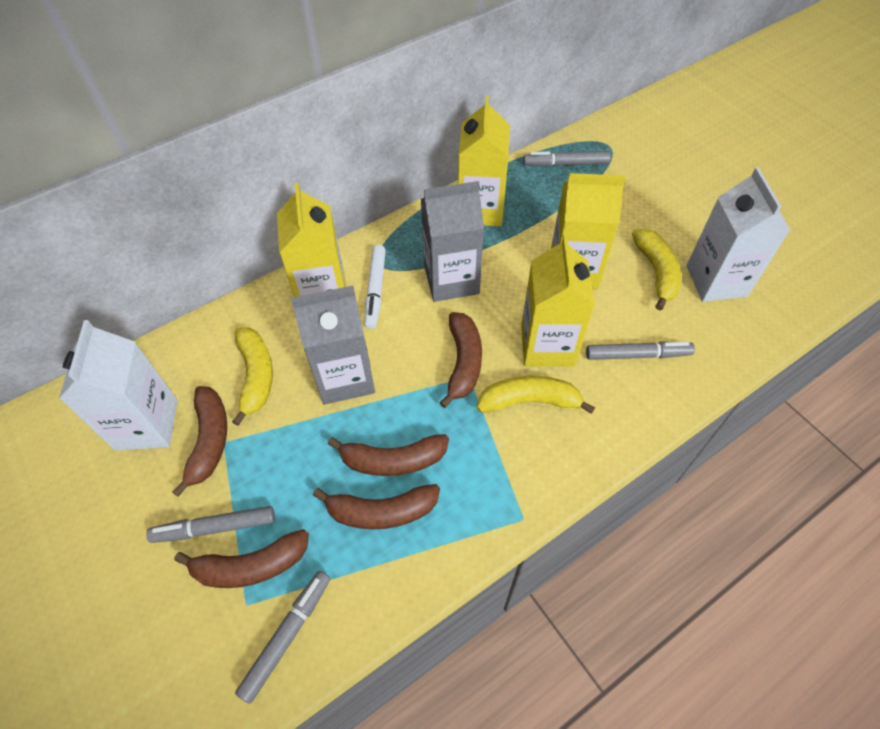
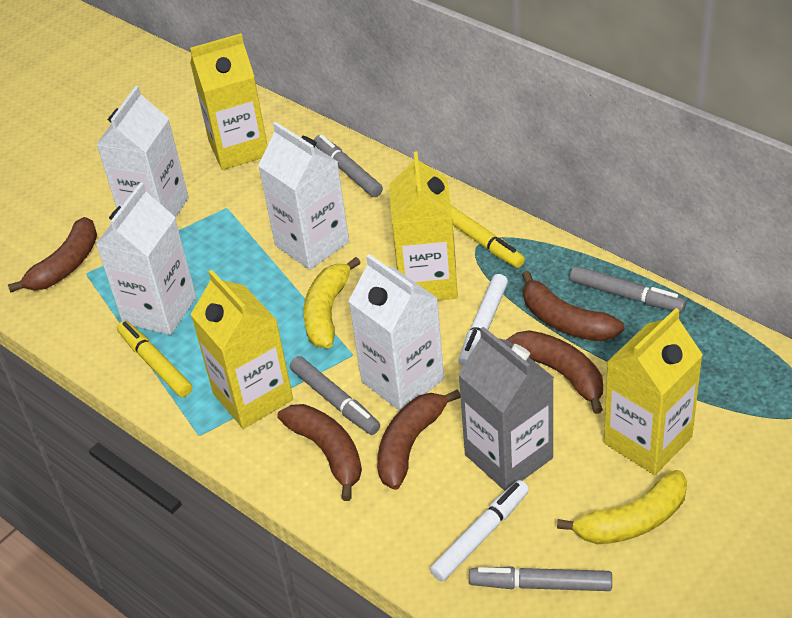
grey carton: [291,286,375,404] [421,181,484,302] = 2 -> [458,327,554,491] = 1
white carton: [59,320,178,451] [686,167,790,302] = 2 -> [95,182,196,335] [96,86,189,217] [258,122,349,270] [348,254,444,411] = 4
white marker: [365,245,386,329] = 1 -> [430,480,529,581] [458,274,508,367] = 2
yellow banana: [232,327,273,426] [477,376,595,414] [632,229,681,310] = 3 -> [303,257,361,348] [557,470,687,544] = 2
yellow marker: none = 0 -> [117,321,192,397] [451,205,525,268] = 2

